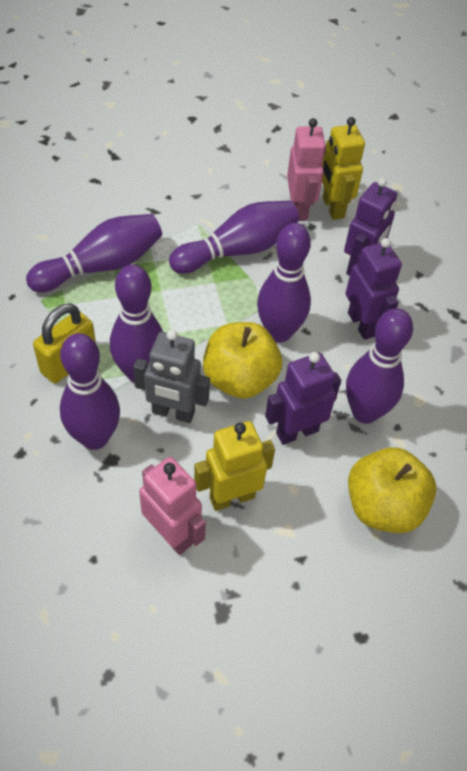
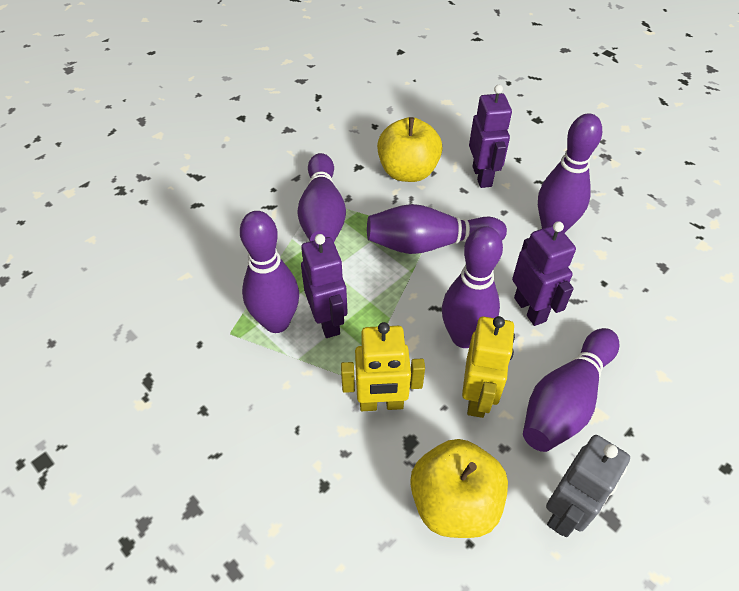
pink robot: [139,457,206,555] [287,118,326,221] = 2 -> none = 0
yellow padlock: [33,303,96,383] = 1 -> none = 0

